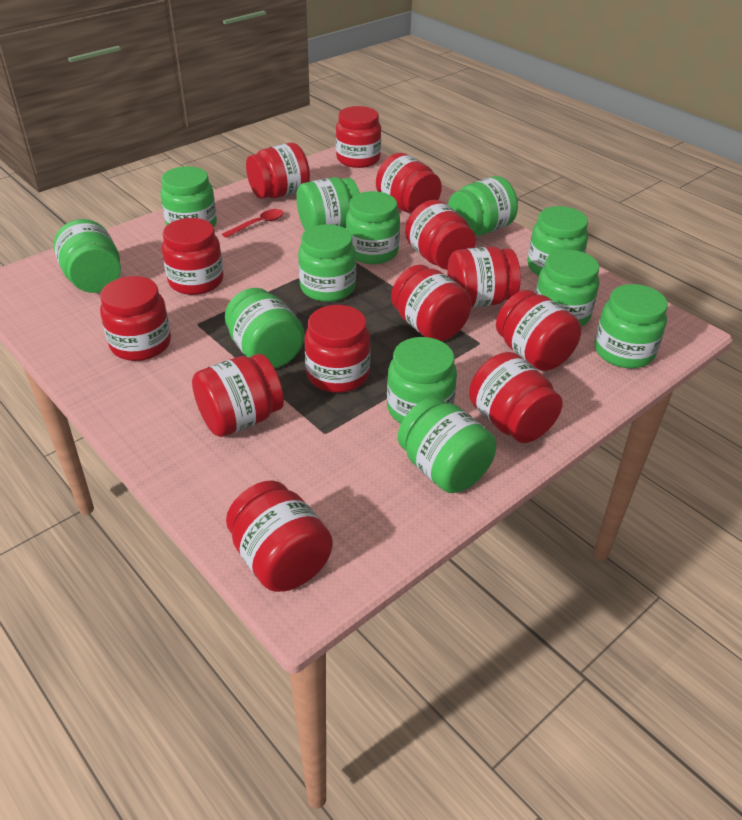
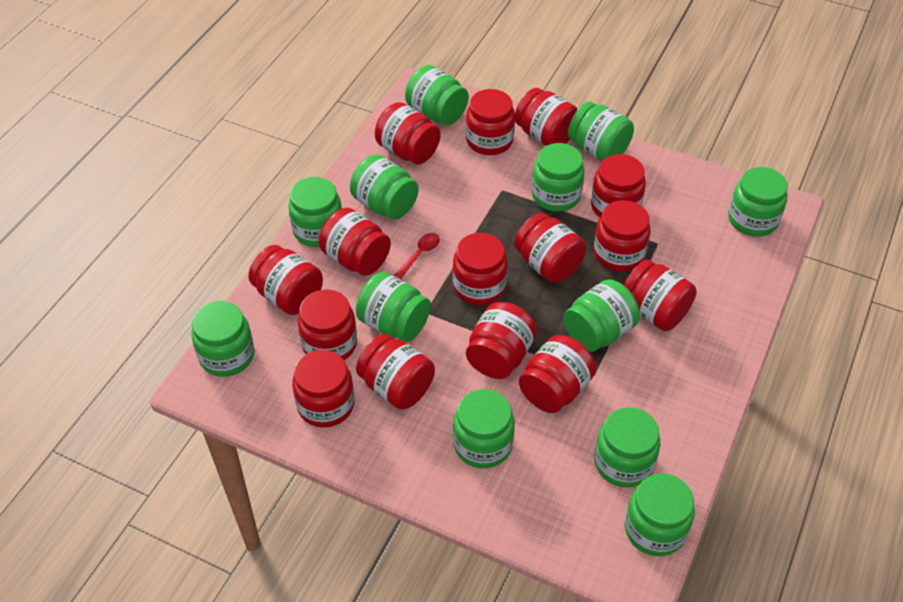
red jar: [100,276,171,361] [162,218,223,295] [192,354,284,437] [226,480,333,592] [246,142,310,199] [305,305,371,393] [336,106,381,168] [376,153,442,213] [391,265,472,341] [405,200,476,270] [447,246,521,308] [469,352,563,443] [496,290,581,371] = 13 -> [249,245,323,315] [292,350,354,428] [298,290,357,360] [319,208,391,276] [356,334,435,410] [375,102,441,164] [453,233,508,305] [466,89,515,155] [466,302,537,379] [514,213,586,283] [515,88,578,146] [519,335,596,413] [591,154,646,217] [594,200,651,271] [624,259,697,331] = 15

